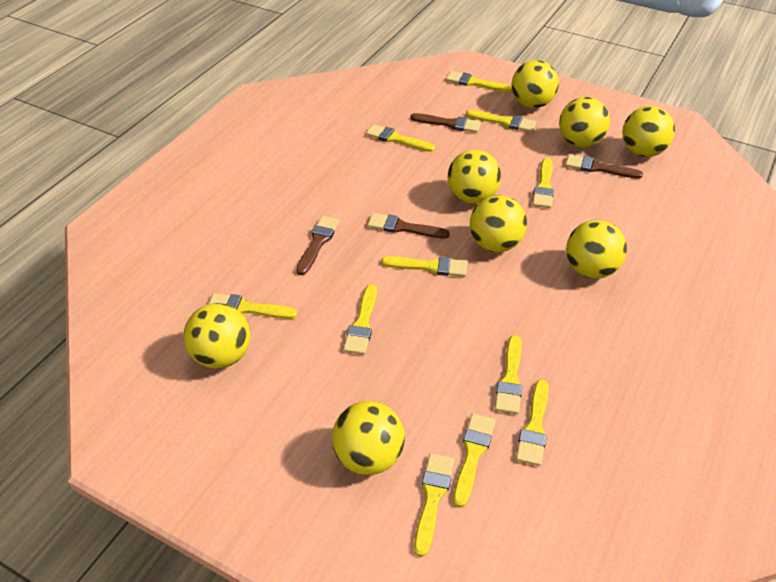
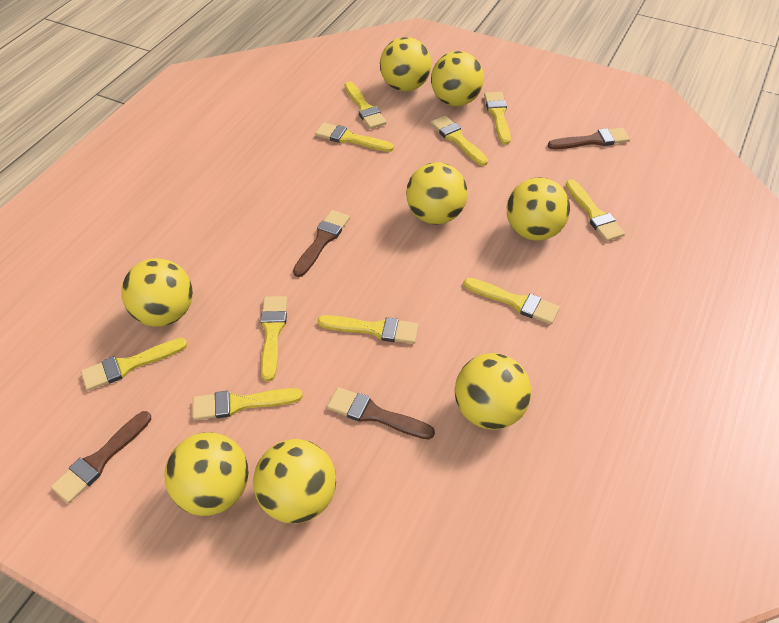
yellow brush: [209,293,298,319] [343,284,377,355] [366,124,435,152] [381,256,468,277] [414,453,454,557] [446,71,512,92] [453,413,495,508] [466,110,536,132] [495,335,522,414] [516,379,549,466] [533,158,554,208] = 11 -> [81,338,188,391] [193,388,303,420] [260,296,287,381] [315,123,394,152] [317,315,419,344] [345,82,387,129] [430,115,488,166] [463,278,560,324] [484,92,511,145] [566,179,625,242] = 10

